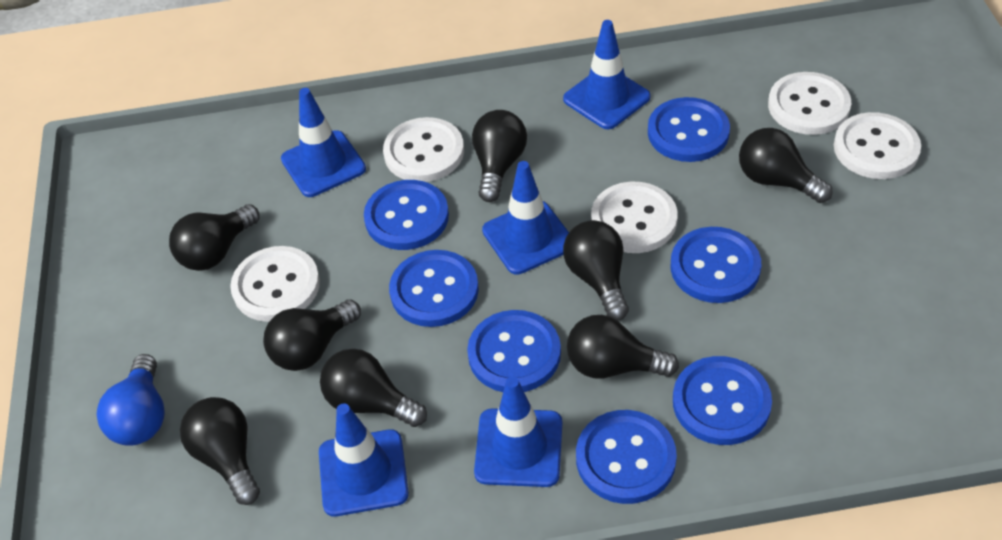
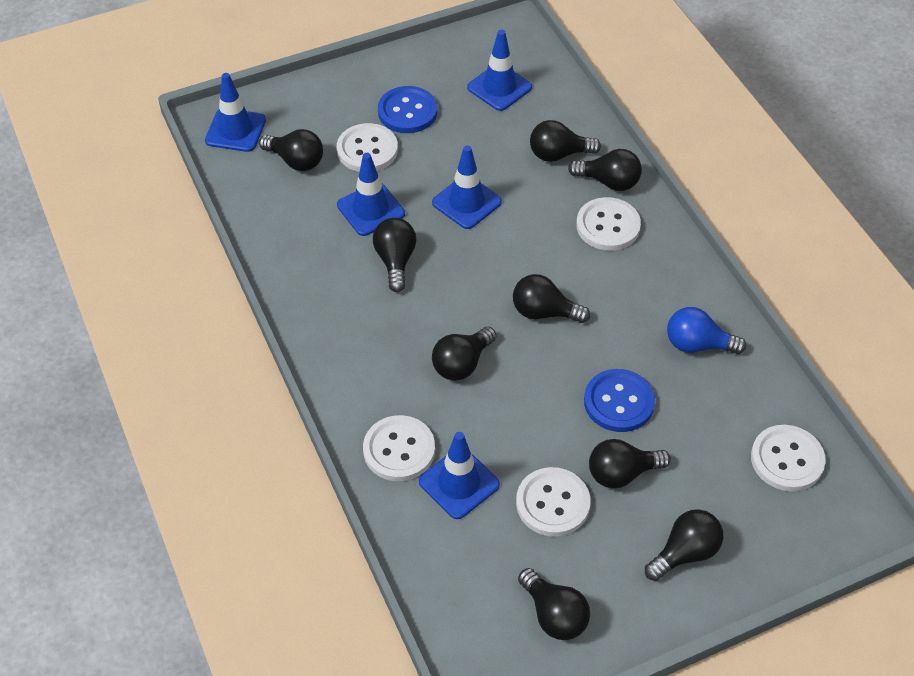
black light bulb: [169,204,260,271] [180,397,260,505] [263,299,361,371] [320,349,427,427] [472,110,527,202] [563,220,629,320] [567,315,679,379] [739,128,833,203] = 8 -> [259,129,323,171] [373,218,416,292] [432,327,497,381] [513,274,590,323] [518,568,590,640] [530,120,601,162] [568,149,642,191] [589,439,671,488] [645,509,723,581] = 9
blue button: [364,180,449,250] [389,250,479,327] [467,310,561,392] [576,410,677,504] [648,97,730,162] [671,227,761,303] [673,356,772,445] = 7 -> [378,86,437,133] [584,369,655,432] = 2

